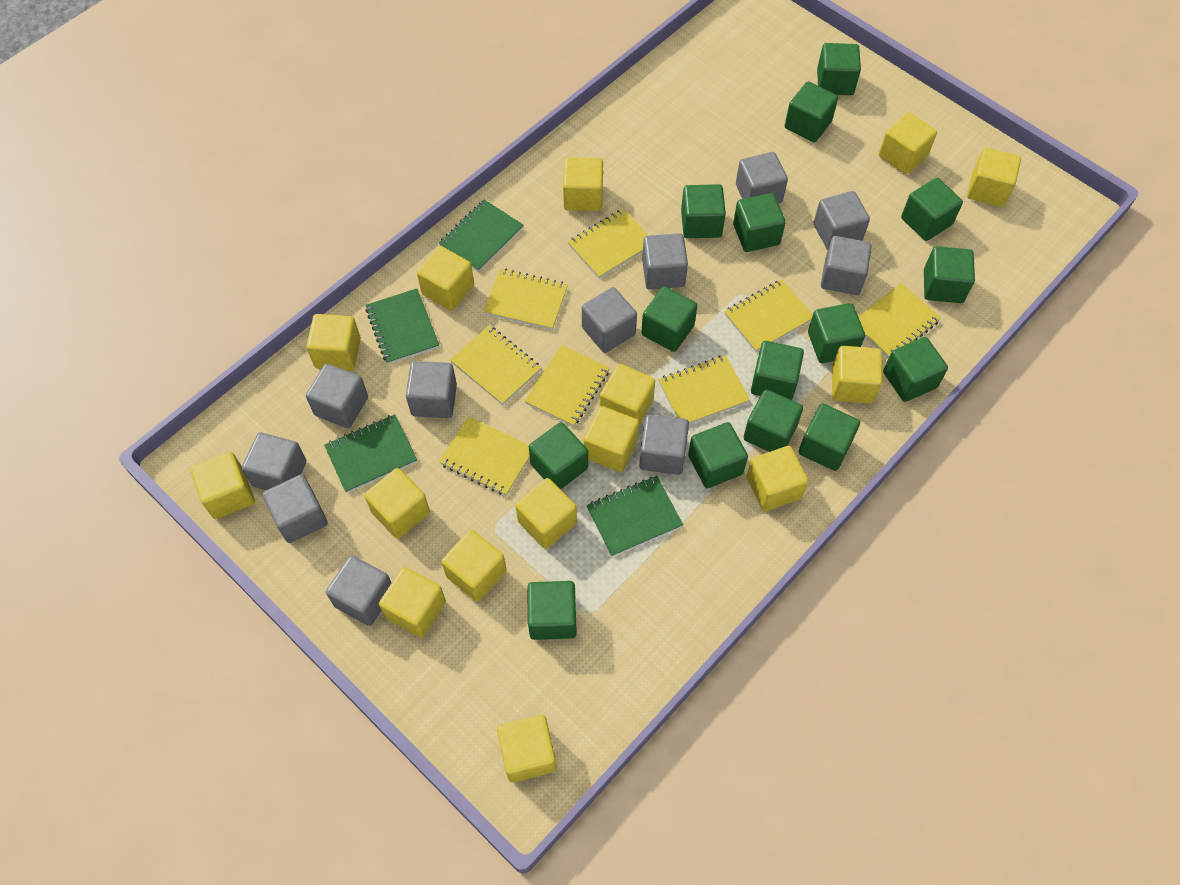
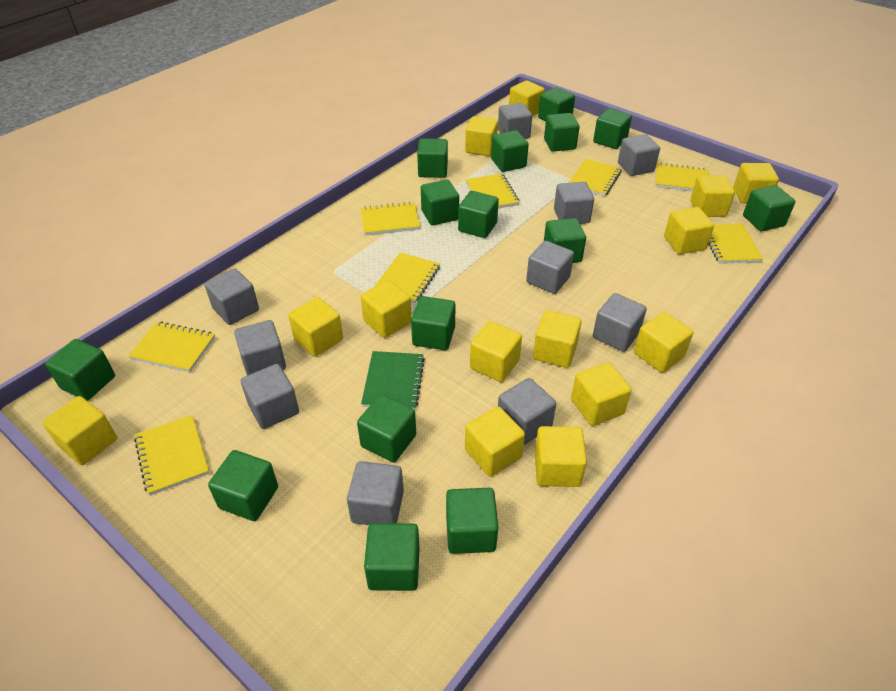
green notebook: [324,414,417,493] [365,289,439,364] [439,200,523,272] [586,476,683,557] = 4 -> [361,351,425,410] = 1
grey cube: [242,432,306,490] [263,474,328,543] [306,364,368,428] [326,555,391,626] [406,361,457,418] [582,287,637,353] [639,414,689,475] [642,233,688,290] [736,152,788,204] [814,191,870,250] [821,236,872,295] = 11 -> [204,268,259,325] [234,320,286,376] [241,364,299,429] [347,461,404,525] [498,103,532,139] [498,378,556,445] [526,241,574,294] [554,182,594,224] [593,293,647,352] [618,134,660,176] = 10
yellow cube: [191,452,255,519] [306,314,361,371] [364,468,430,539] [379,567,446,638] [417,246,474,311] [441,530,506,602] [497,715,557,782] [515,478,577,549] [563,157,603,211] [584,406,639,472] [600,364,655,425] [747,446,808,511] [832,346,882,404] [879,112,937,174] [967,148,1021,207] = 15 -> [42,396,117,465] [289,297,343,357] [361,280,412,338] [465,116,498,156] [465,406,525,477] [470,321,522,382] [509,80,545,116] [533,310,582,368] [535,426,587,487] [571,362,631,426] [634,312,693,373] [664,207,714,254] [690,175,735,217] [733,163,779,203] = 14

